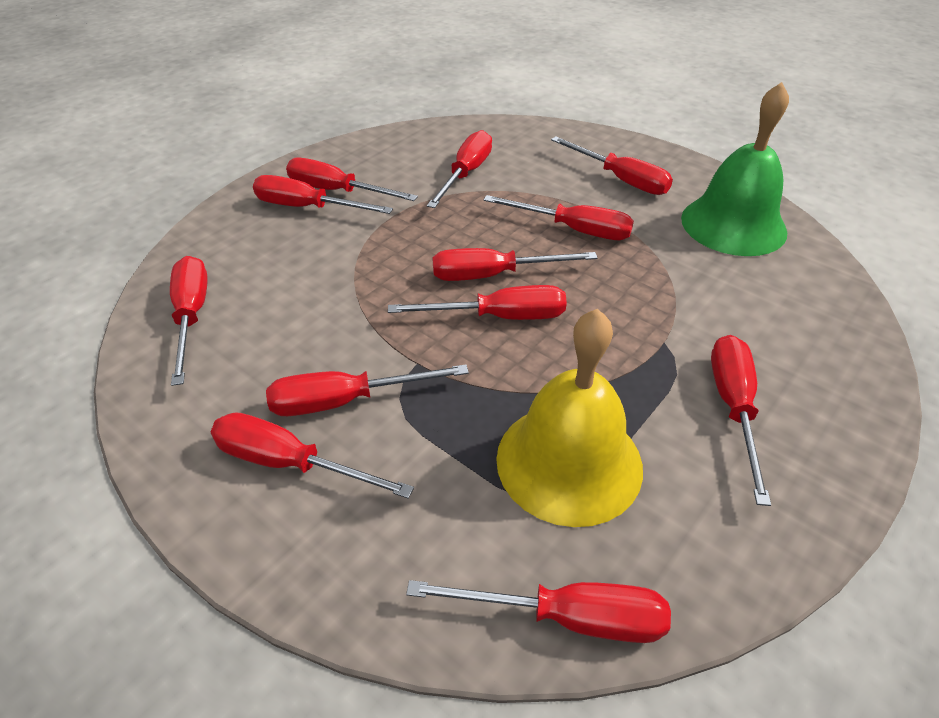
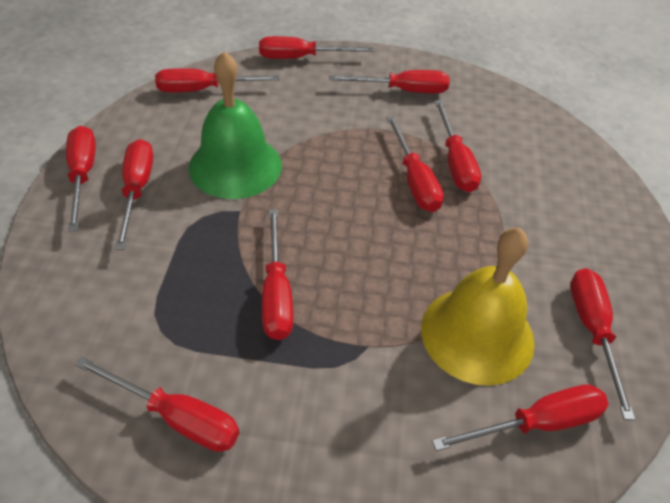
red screwdriver: [170,256,208,386] [211,412,414,499] [253,175,393,214] [266,364,469,416] [286,158,418,201] [388,285,567,320] [406,580,671,643] [427,130,492,208] [432,248,597,281] [484,195,634,240] [551,136,673,195] [711,335,771,506] = 12 -> [66,126,96,232] [75,357,239,452] [115,139,153,250] [155,68,280,92] [259,36,374,59] [262,209,293,340] [329,70,450,93] [387,116,444,212] [432,385,609,451] [435,100,481,192] [570,268,635,420] = 11

